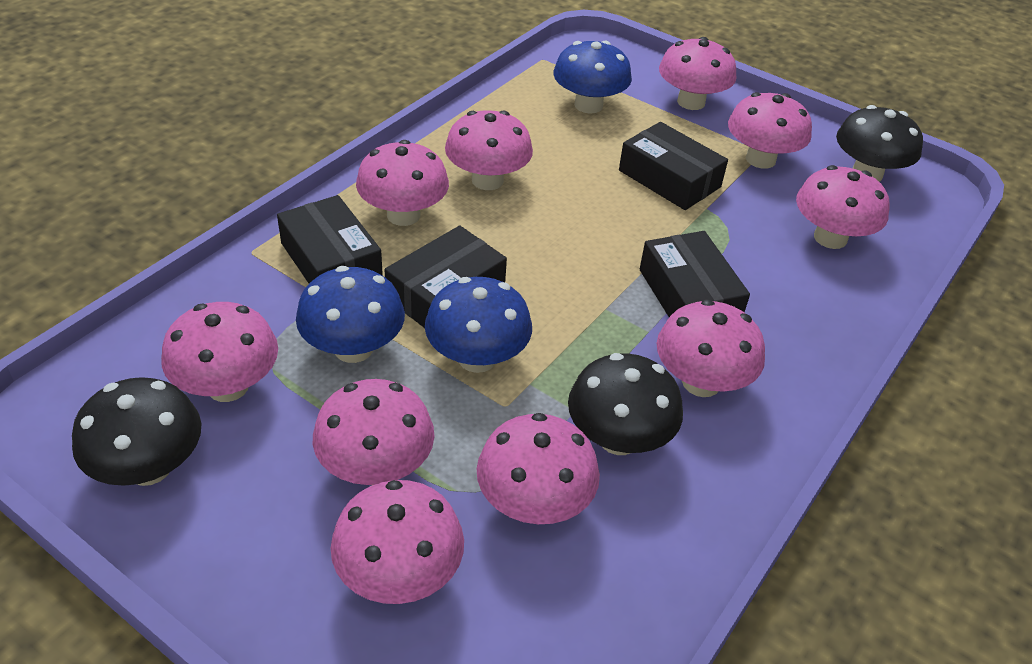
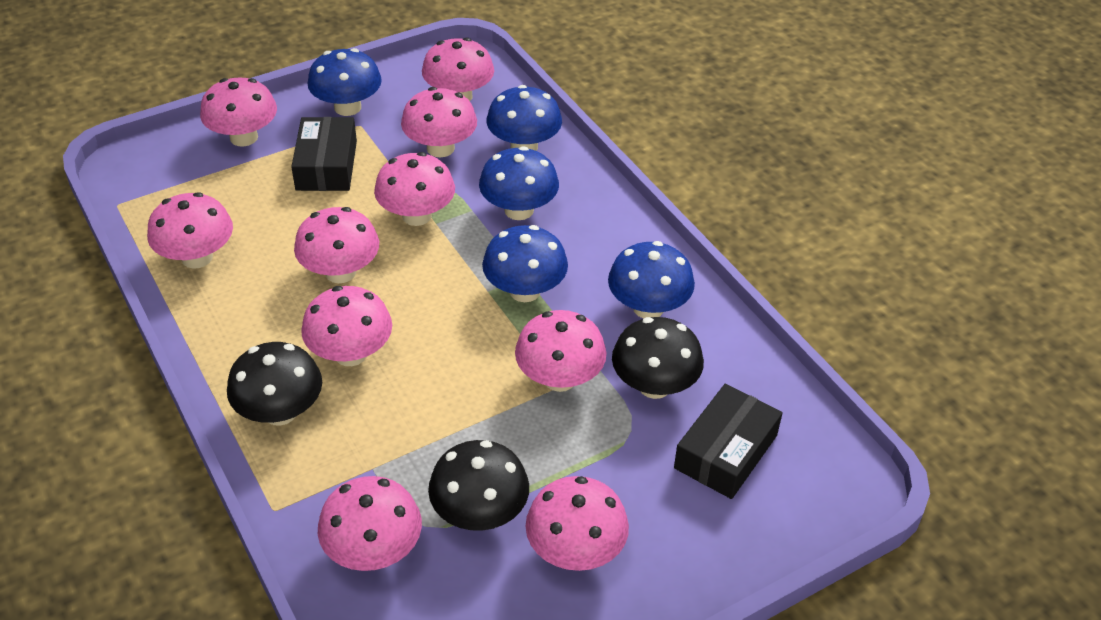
black box: [277,195,383,283] [385,226,507,328] [619,122,728,210] [640,231,750,317] = 4 -> [291,117,357,191] [674,384,783,499] = 2
blue mushroom: [296,266,405,363] [425,277,532,373] [553,41,632,113] = 3 -> [308,48,382,116] [479,146,559,220] [482,225,568,302] [487,85,562,151] [608,241,695,319] = 5

